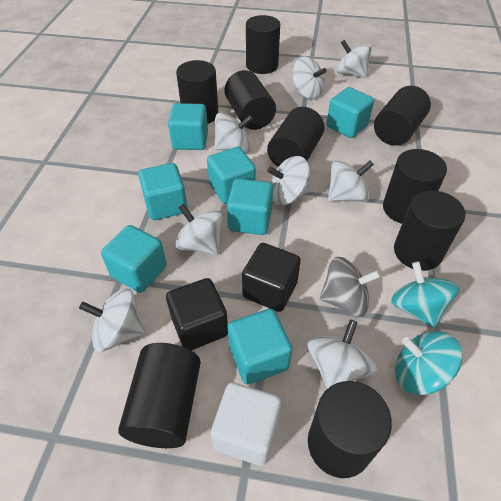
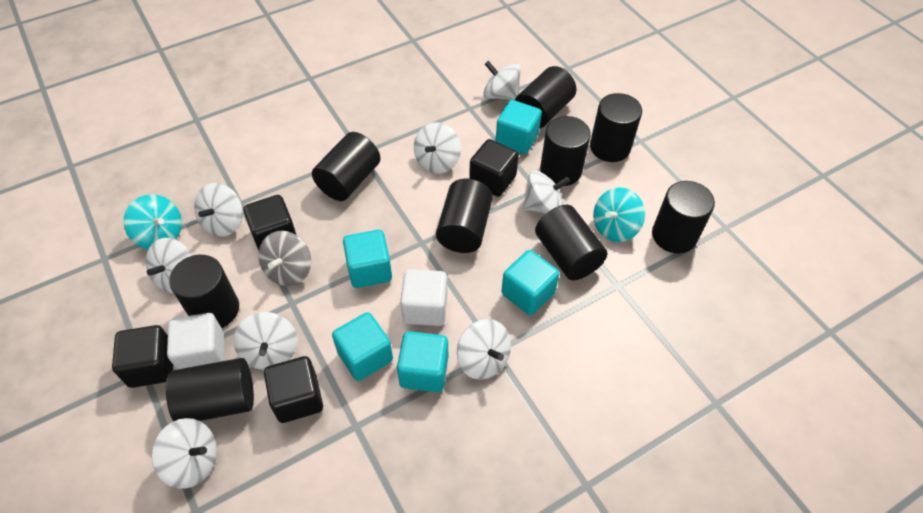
black cube: [166,278,228,350] [242,243,301,312] = 2 -> [112,325,173,388] [244,195,296,251] [264,356,323,423] [469,139,519,197] = 4
turquoise cube: [101,225,167,293] [138,163,188,220] [168,103,208,150] [207,147,256,204] [227,178,273,235] [228,309,292,385] [327,87,374,138] = 7 -> [332,312,393,381] [343,230,392,288] [397,331,448,392] [496,100,542,154] [501,250,559,315] = 5
white cube: [211,382,281,466] = 1 -> [167,313,224,369] [400,269,447,326] = 2

